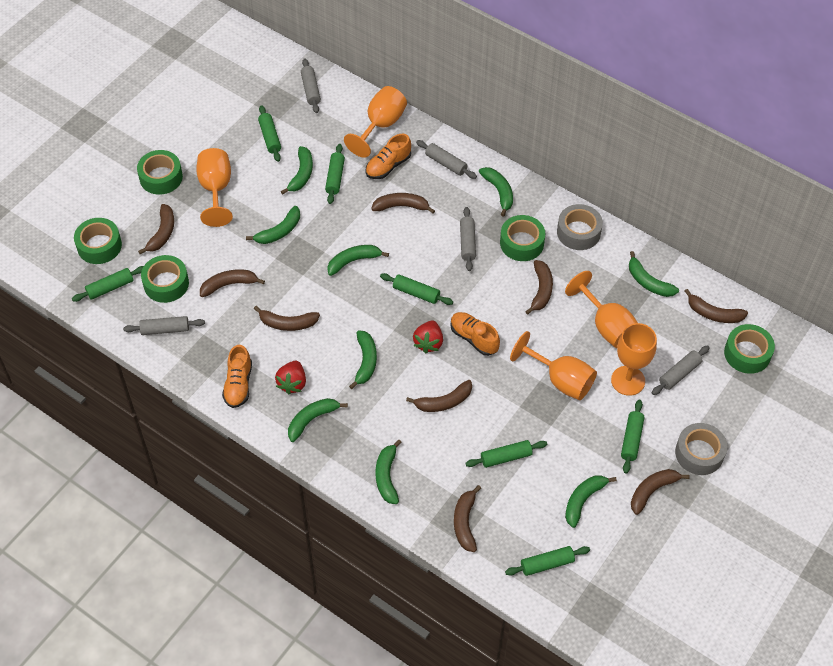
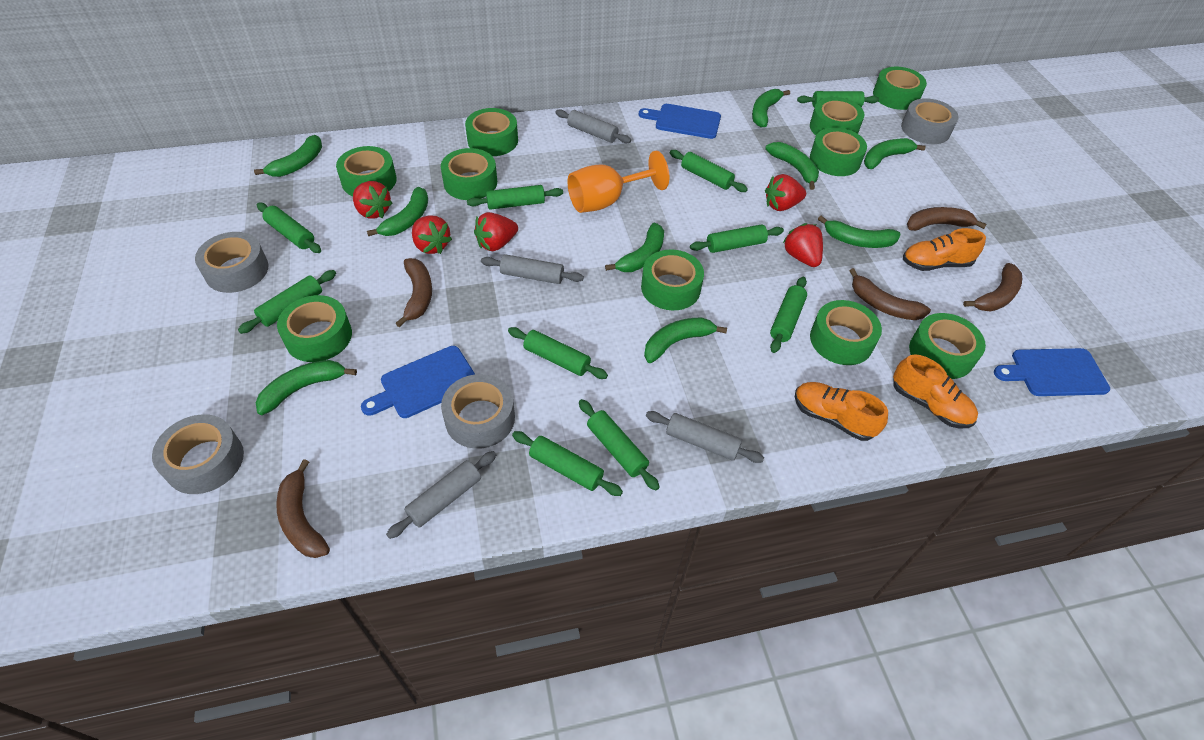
blue cutting board: none = 0 -> [361,346,475,418] [639,104,721,139] [994,348,1110,396] = 3
brown banana: [138,204,174,254] [200,269,265,297] [254,306,320,331] [371,193,435,213] [406,380,472,412] [454,485,481,552] [525,260,553,315] [631,469,690,515] [685,289,748,323] = 9 -> [276,459,330,558] [395,258,432,327] [849,268,931,320] [907,207,987,231] [963,263,1022,312] = 5
green rolling pin: [72,266,144,302] [258,105,281,162] [325,144,345,204] [380,273,453,305] [465,440,547,468] [505,546,590,576] [621,400,645,474] = 7 -> [238,270,336,334] [257,202,321,253] [467,185,563,210] [508,327,608,379] [512,431,623,496] [579,399,660,491] [670,150,748,192] [690,224,784,253] [770,277,807,353] [797,91,879,108] = 10
green tape: [74,218,122,264] [137,150,183,195] [141,255,189,303] [500,215,545,261] [724,324,775,374] = 5 -> [277,295,352,362] [336,146,397,196] [441,148,497,200] [465,108,518,156] [641,250,704,310] [810,97,864,135] [810,127,867,176] [810,300,882,365] [873,67,927,110] [909,313,986,379] = 10
grey rolling pin: [123,316,205,335] [301,58,321,113] [416,140,477,179] [460,207,476,271] [652,345,710,395] = 5 -> [386,451,496,539] [481,254,584,284] [555,109,631,143] [646,411,764,463] = 4
grey tape: [557,204,603,250] [675,423,727,475] = 2 -> [152,414,244,494] [195,232,268,293] [441,374,515,449] [901,98,959,144] = 4
orange goblet: [196,148,233,227] [344,86,407,158] [510,331,597,400] [565,271,638,348] [611,323,657,396] = 5 -> [568,150,669,213] = 1
red strawberry: [275,361,306,394] [413,321,443,354] = 2 -> [353,181,393,219] [412,215,452,254] [474,212,518,251] [765,174,806,211] [783,223,823,267] = 5

